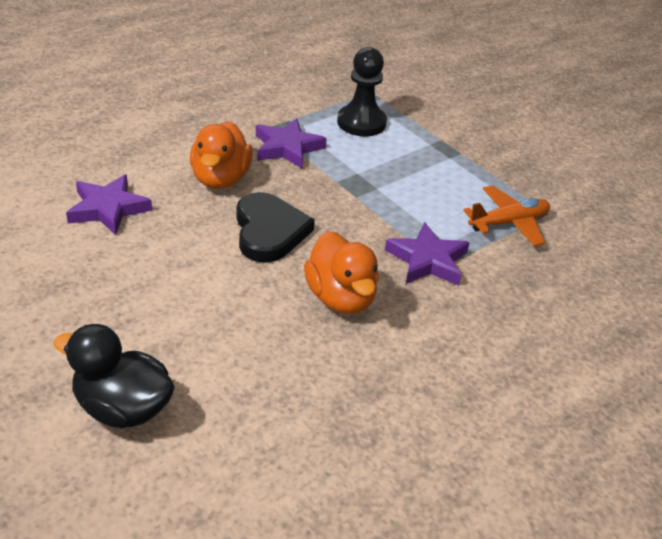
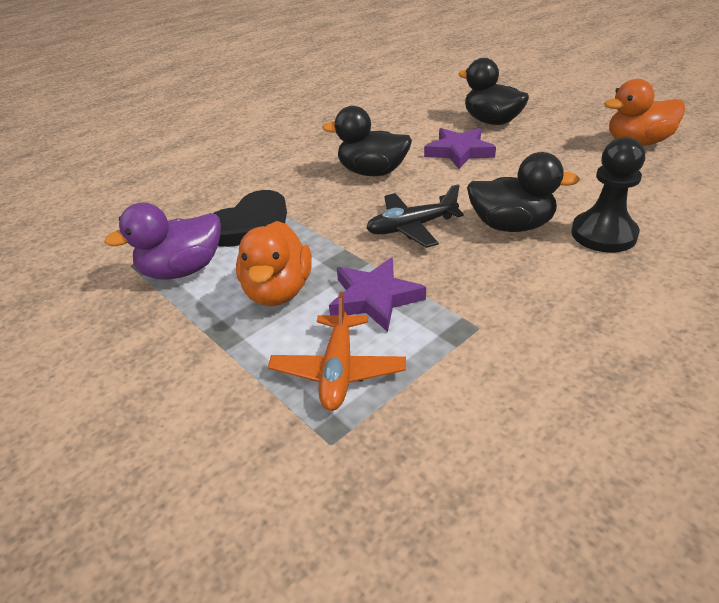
black duck: [53,324,175,428] = 1 -> [322,106,412,176] [458,58,529,125] [467,152,580,232] = 3
black plane: none = 0 -> [366,184,464,248] = 1
purple duck: none = 0 -> [104,203,221,279] = 1
purple star: [66,175,152,235] [256,118,327,169] [385,222,470,285] = 3 -> [329,258,426,332] [424,128,496,169] = 2

